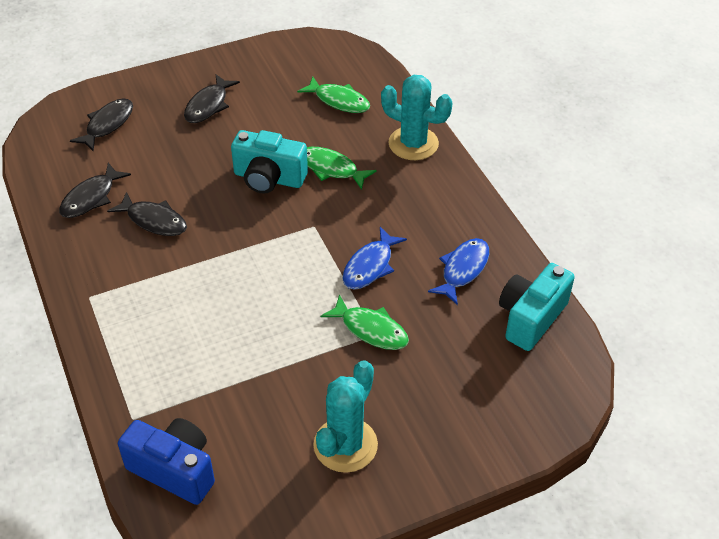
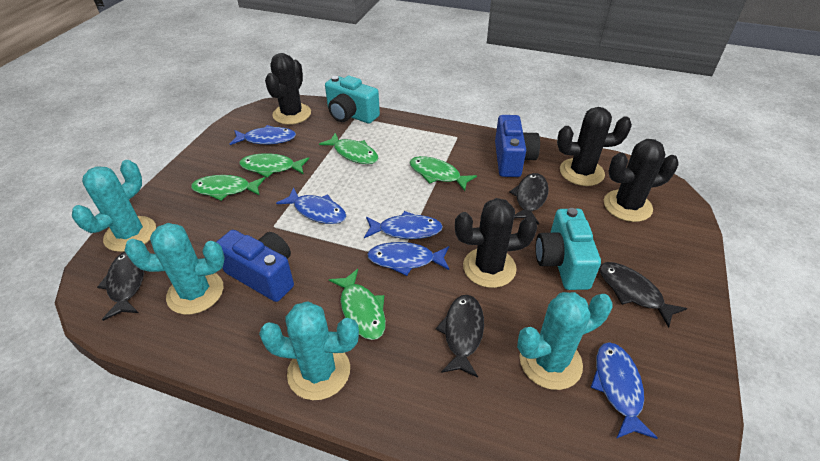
black cactus: none = 0 -> [265,53,311,125] [455,198,537,288] [557,107,632,186] [604,139,679,222] = 4
blue camera: [118,418,215,505] = 1 -> [216,230,294,302] [495,115,540,177] = 2
blue fish: [343,227,407,290] [428,238,489,305] = 2 -> [230,125,296,145] [276,187,346,224] [364,211,443,239] [367,242,449,276] [590,342,658,439] = 5
green fish: [297,77,370,113] [307,147,377,190] [320,294,409,350] = 3 -> [191,175,265,201] [239,153,309,178] [319,133,379,164] [329,269,386,340] [409,156,477,191] = 5
turquoise cactus: [314,360,378,473] [381,75,452,160] = 2 -> [72,160,156,252] [124,223,225,315] [259,301,359,400] [517,292,612,390] = 4

